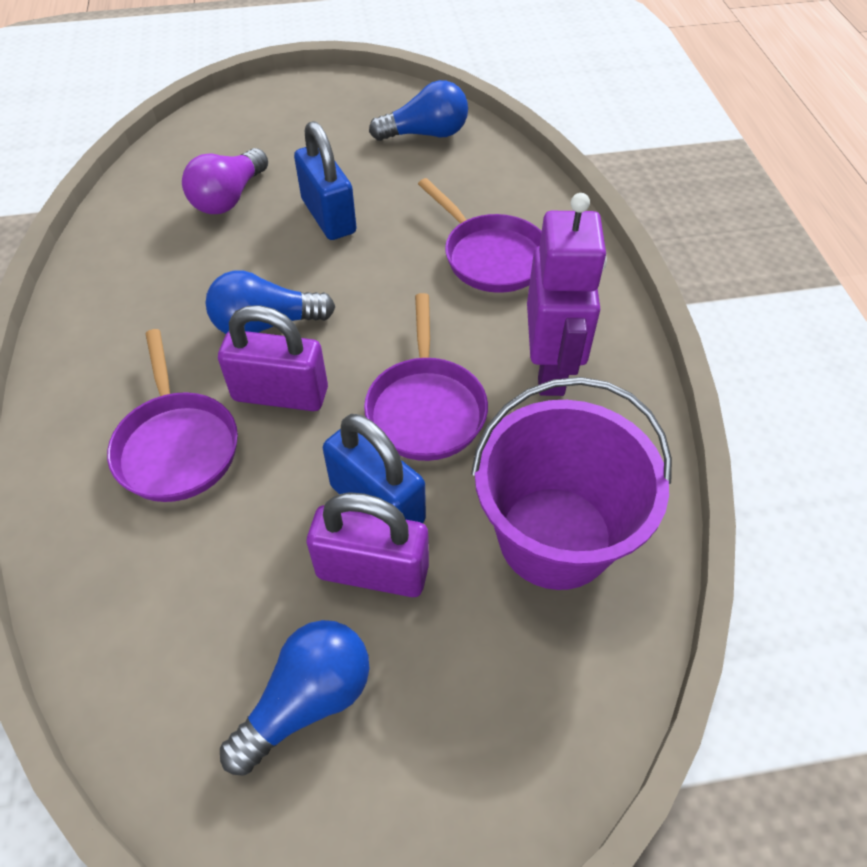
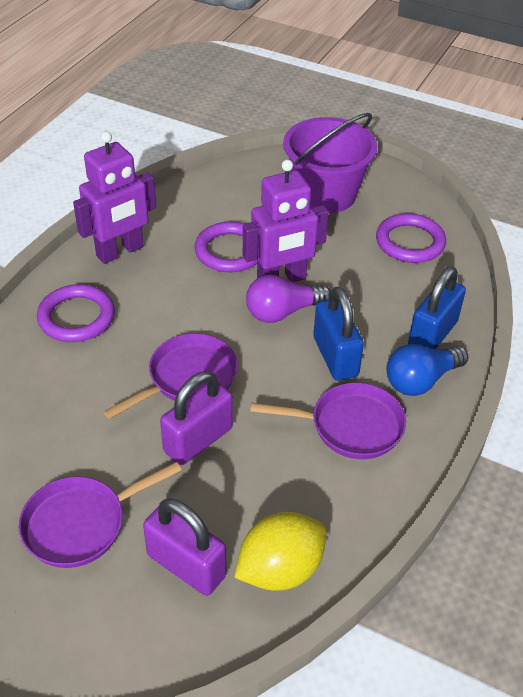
blue light bulb: [205,270,335,334] [220,620,369,776] [369,80,468,141] = 3 -> [386,344,468,396] = 1
purple ring: none = 0 -> [37,284,115,342] [195,222,257,272] [376,213,446,263] = 3
purple robot: [527,193,607,396] = 1 -> [73,131,156,264] [243,160,329,282] = 2
yellow lemon: none = 0 -> [234,512,327,591] = 1

